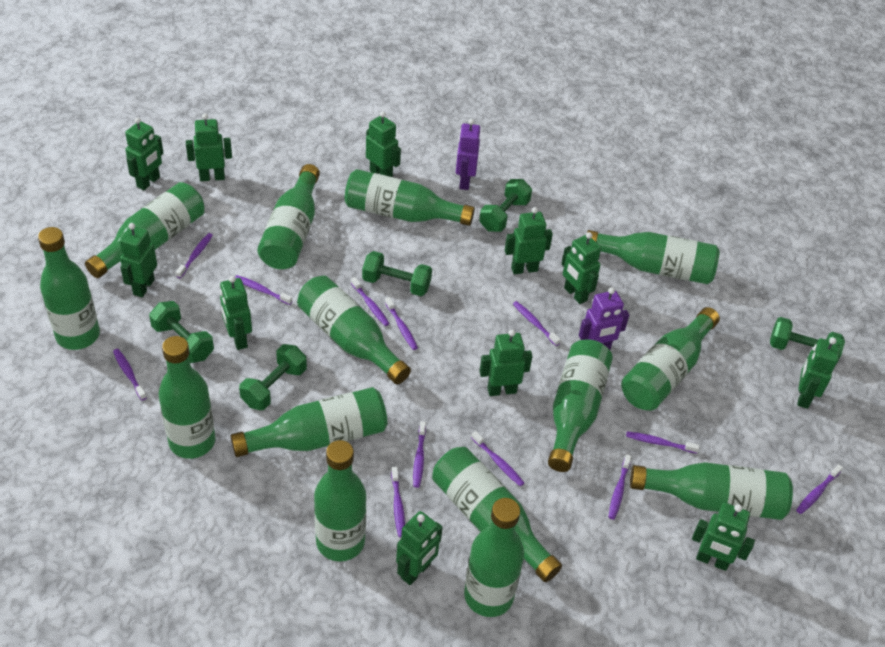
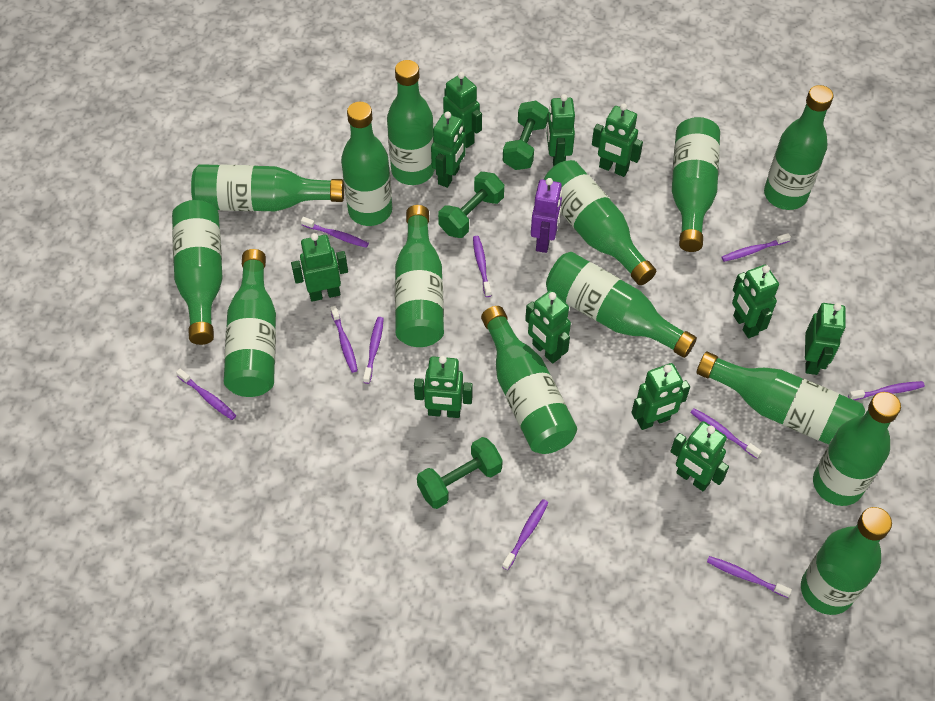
green dumbbell: [149,301,214,363] [239,344,307,410] [362,251,432,296] [479,179,532,232] [770,317,845,363] = 5 -> [417,437,503,509] [438,172,504,238] [503,101,549,170] = 3
purple robot: [456,119,480,190] [579,287,629,350] = 2 -> [531,178,562,253] = 1
purple toothbrush: [113,349,147,400] [176,233,213,278] [235,275,292,305] [351,277,389,326] [385,297,418,350] [391,467,405,537] [413,421,426,488] [471,431,524,486] [513,301,561,346] [609,454,632,520] [626,432,699,454] [796,464,843,514] = 12 -> [176,369,236,420] [301,217,369,248] [330,306,358,373] [363,317,384,384] [473,236,491,297] [502,499,548,570] [690,408,762,459] [707,556,792,598] [722,233,791,262] [848,381,925,400] = 10

